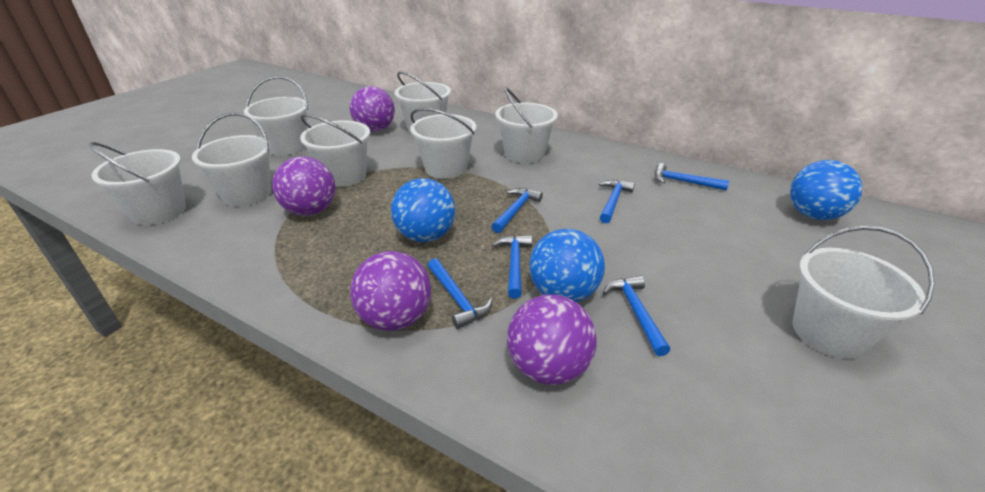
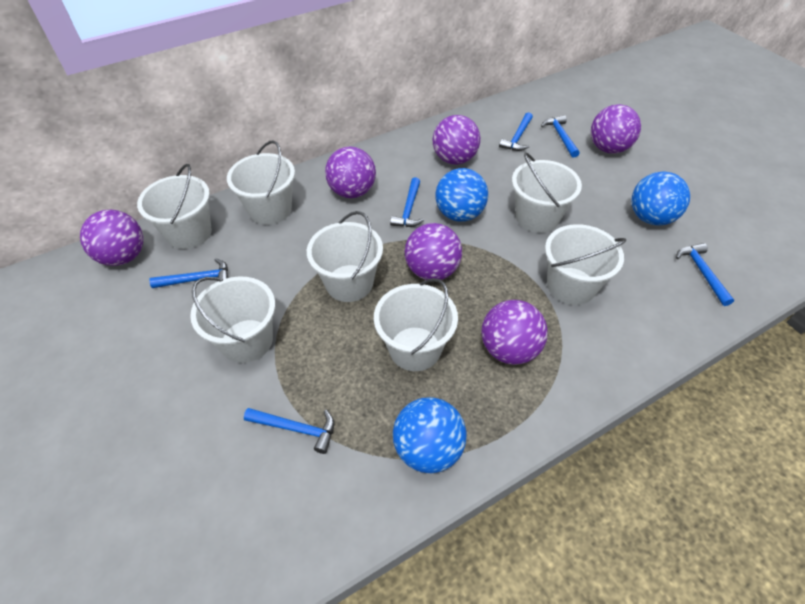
purple ball: [272,156,335,216] [350,86,395,132] [350,251,431,331] [507,294,597,385] = 4 -> [80,210,143,266] [325,146,376,198] [405,223,462,280] [433,115,480,165] [481,300,548,365] [591,104,641,154] = 6
white bucket: [89,142,186,225] [192,113,271,206] [244,76,308,156] [300,114,370,187] [395,71,451,134] [410,108,476,179] [495,88,558,163] [792,226,935,359] = 8 -> [137,164,212,249] [190,276,275,363] [227,140,295,225] [307,211,383,302] [374,278,458,371] [512,153,582,233] [545,224,626,305] = 7

